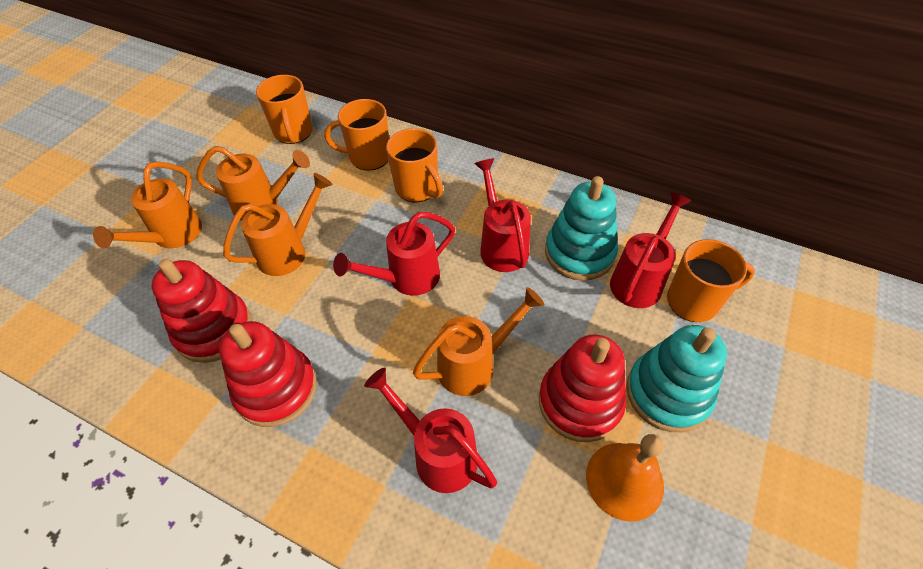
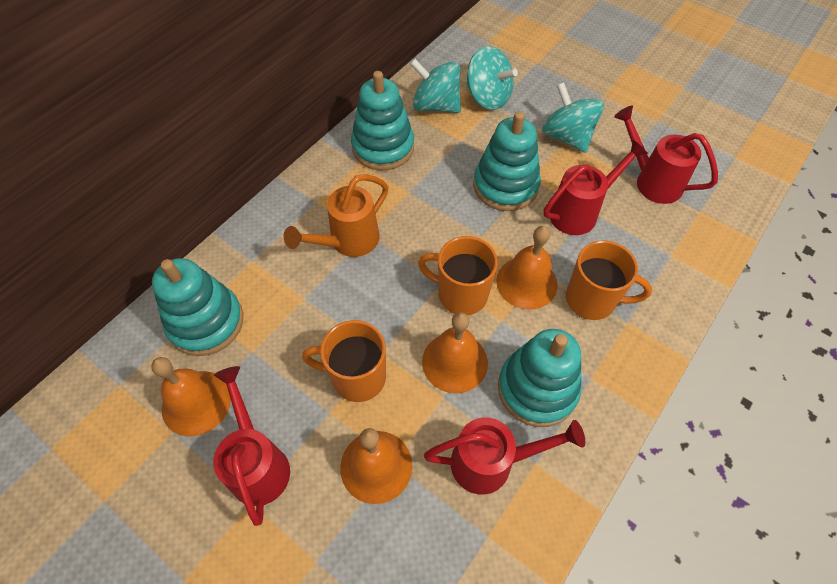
orange bell: [586,434,664,522] = 1 -> [151,357,231,437] [340,428,412,504] [422,312,488,394] [496,226,558,310] = 4
orange mug: [256,75,313,144] [324,99,389,171] [386,128,443,203] [667,239,755,322] = 4 -> [302,320,386,402] [418,236,498,315] [566,240,652,320] = 3
orange watering can: [93,162,202,249] [196,146,310,221] [223,173,332,276] [413,287,545,396] = 4 -> [284,174,388,257] = 1
red stacking toy: [152,259,252,363] [219,321,317,427] [539,335,626,442] = 3 -> none = 0
turquoise spinning top: none = 0 -> [410,59,461,113] [467,46,518,110] [542,83,604,153] = 3
turquoise stacking toy: [545,176,618,281] [626,325,727,432] = 2 -> [152,258,243,356] [351,71,414,171] [473,111,541,211] [498,329,581,427] = 4

